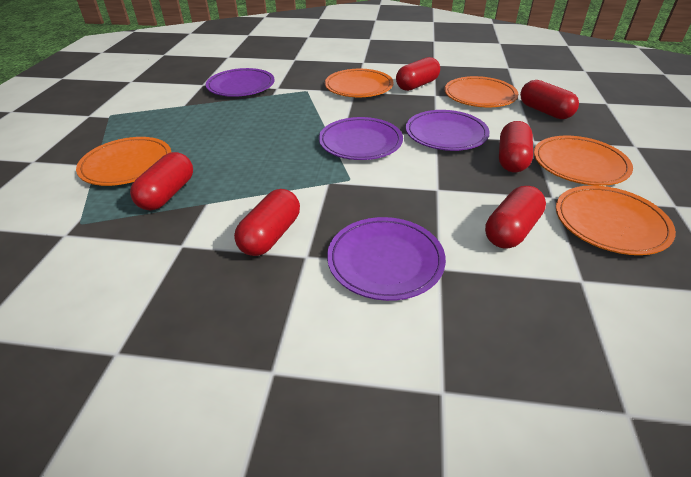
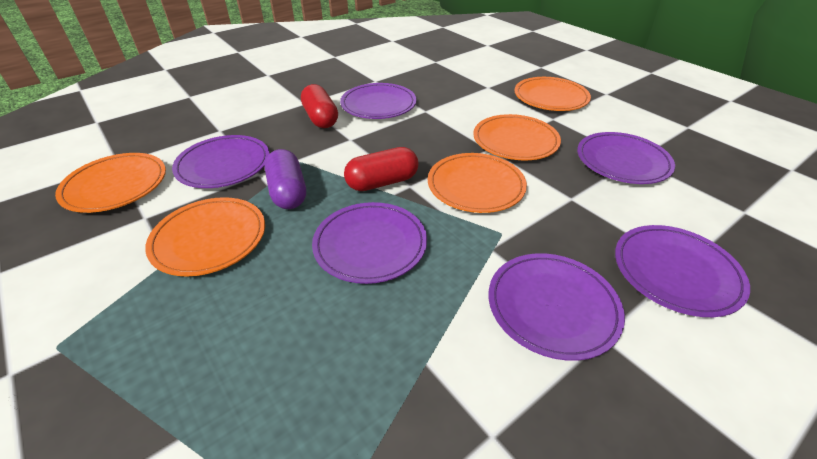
purple capsule: none = 0 -> [265,149,306,209] = 1
purple plate: [206,68,275,97] [319,117,403,160] [327,217,446,301] [406,110,490,151] = 4 -> [172,135,269,188] [312,202,427,284] [340,83,416,119] [488,253,625,361] [577,132,675,184] [615,225,750,317] = 6
red capsule: [130,152,193,210] [234,189,300,256] [396,57,440,91] [485,186,546,249] [499,121,533,172] [520,80,579,119] = 6 -> [301,84,338,128] [344,147,418,191] = 2

